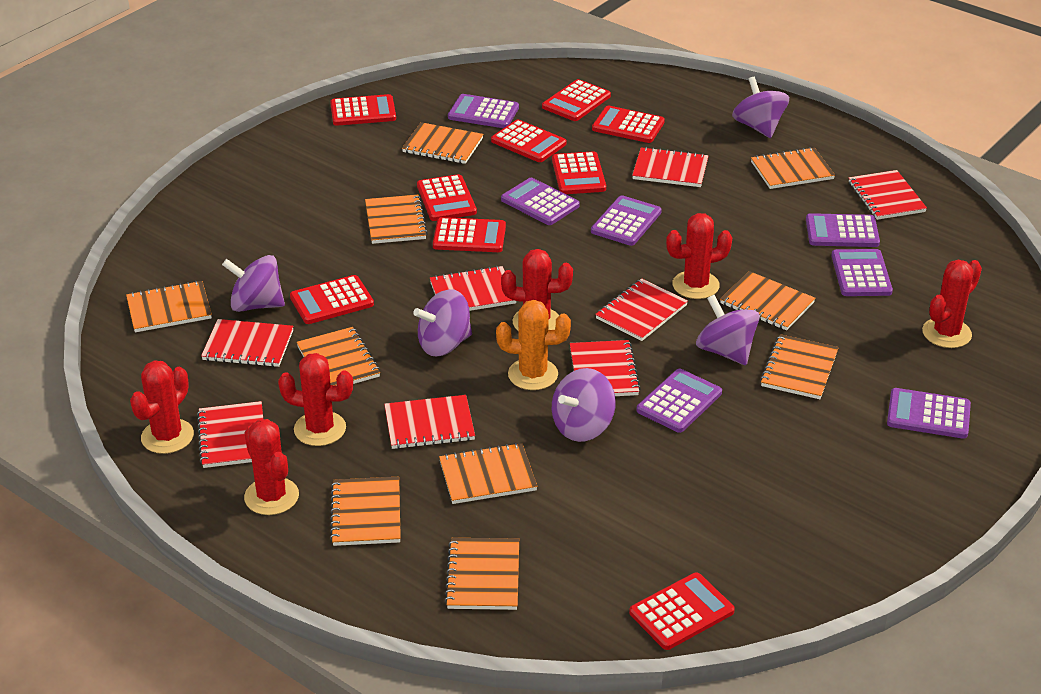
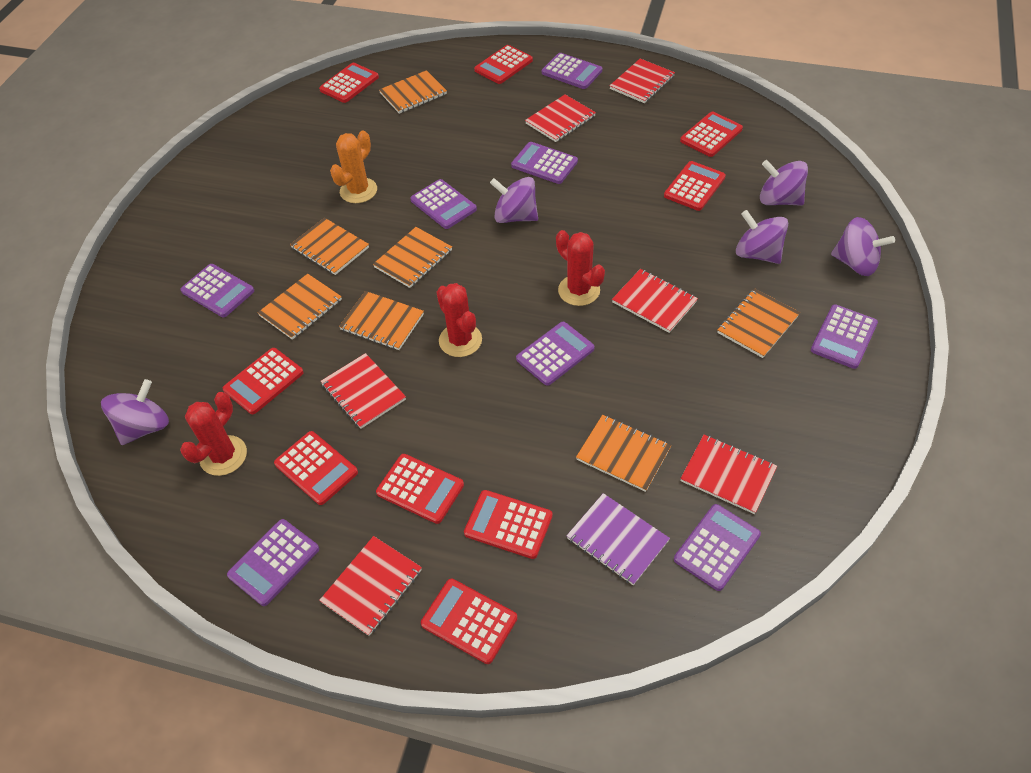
orange notebook: [126,281,212,332] [297,327,380,386] [330,477,401,546] [365,195,428,244] [402,122,483,164] [439,443,537,504] [444,538,519,610] [720,271,815,331] [751,147,835,189] [760,334,839,399] = 10 -> [258,274,342,340] [290,218,369,275] [339,291,424,350] [373,227,452,288] [379,70,447,114] [576,415,671,492] [717,288,800,358] = 7
purple calculator: [448,94,519,128] [501,178,580,225] [591,195,662,246] [637,369,722,433] [806,213,880,247] [831,249,893,296] [887,388,971,439] = 7 -> [181,264,254,317] [227,519,319,606] [410,179,477,229] [511,142,578,184] [516,322,595,386] [542,53,602,89] [674,504,761,591] [811,304,878,369] = 8
purple notebook: none = 0 -> [566,493,670,585] = 1
red cactus: [130,360,194,454] [244,419,299,515] [278,353,353,446] [501,249,573,331] [666,213,732,299] [922,260,982,348] = 6 -> [180,392,247,476] [436,283,482,357] [556,230,605,306] = 3
red notebook: [197,401,263,468] [201,319,294,367] [384,395,475,449] [430,266,516,311] [570,340,641,396] [595,279,688,341] [632,147,708,187] [849,170,927,220] = 8 -> [319,536,422,636] [321,353,406,429] [525,95,596,142] [610,58,675,103] [612,269,698,333] [680,435,777,514] = 6

